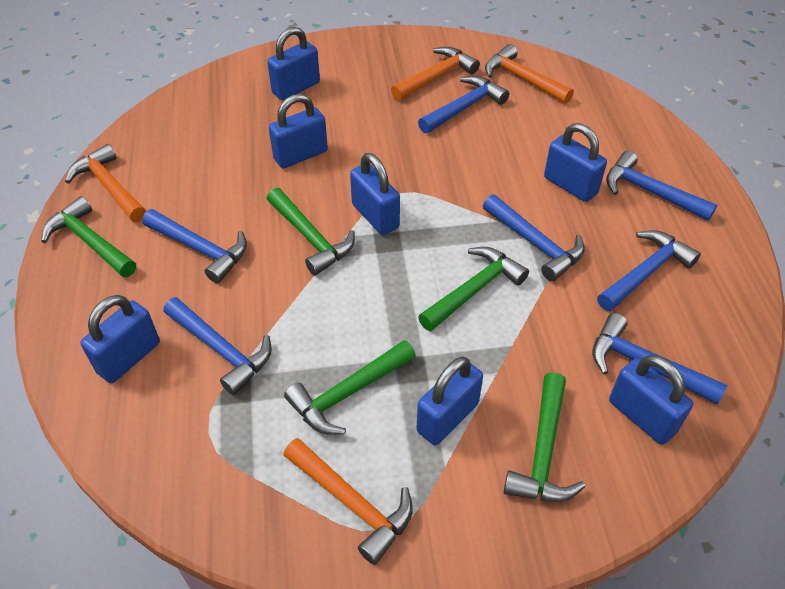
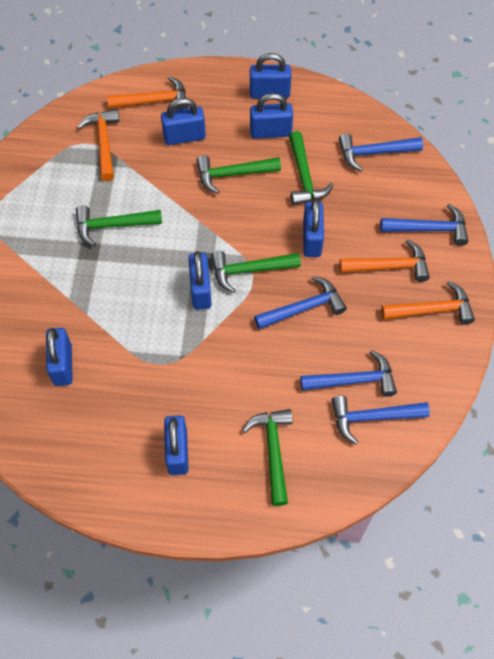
blue hammer: [142,209,247,283] [164,297,272,395] [418,76,509,134] [483,194,585,282] [592,313,727,405] [597,230,701,311] [606,151,717,221] = 7 -> [254,276,347,329] [301,350,397,397] [332,396,430,445] [339,133,423,171] [381,204,468,246] = 5

